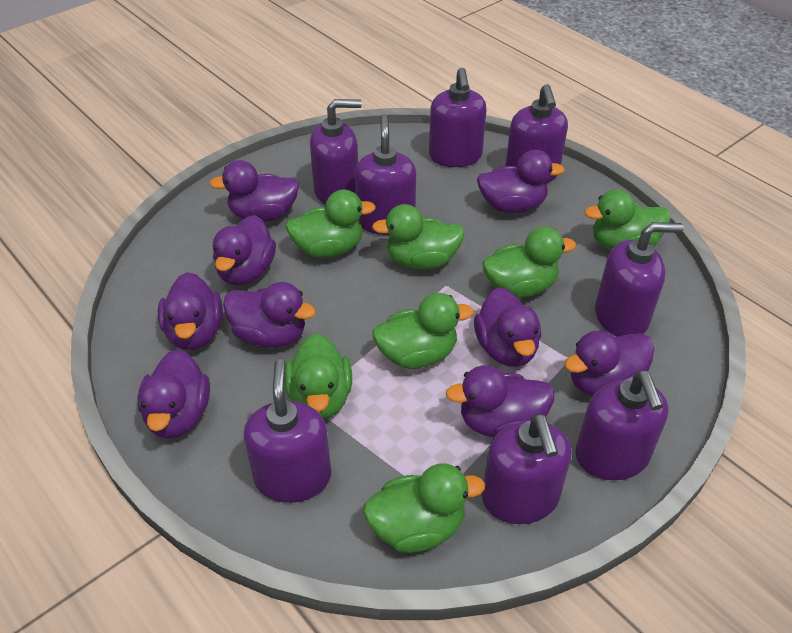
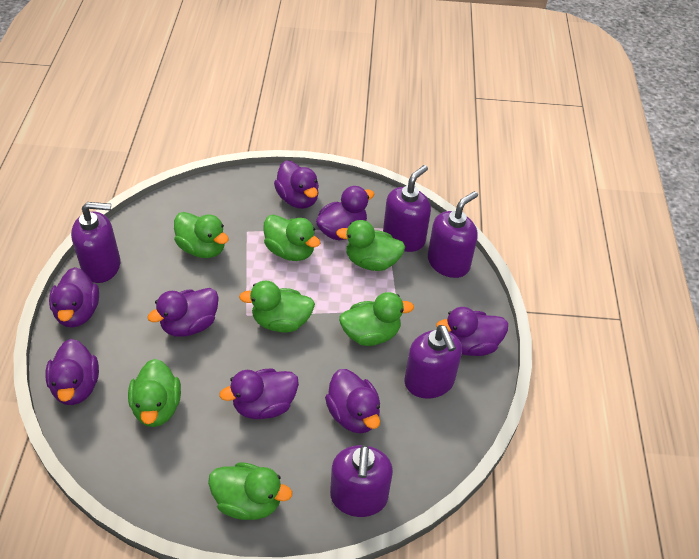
purple duck: [137,349,210,439] [158,272,223,350] [209,160,299,222] [213,215,276,285] [223,282,316,348] [446,365,555,437] [474,287,541,367] [477,150,565,213] [564,331,654,396] = 9 -> [45,339,99,405] [49,267,99,328] [148,288,219,337] [219,369,299,419] [274,161,319,209] [316,186,374,240] [325,369,380,434] [436,307,508,356] = 8
purple soap dispenser: [244,359,331,503] [310,99,362,205] [355,114,416,235] [429,68,486,167] [482,413,572,524] [505,84,568,183] [575,370,668,480] [595,222,684,337] = 8 -> [71,202,120,283] [330,445,393,517] [383,165,431,252] [405,325,462,399] [428,191,478,278] = 5

